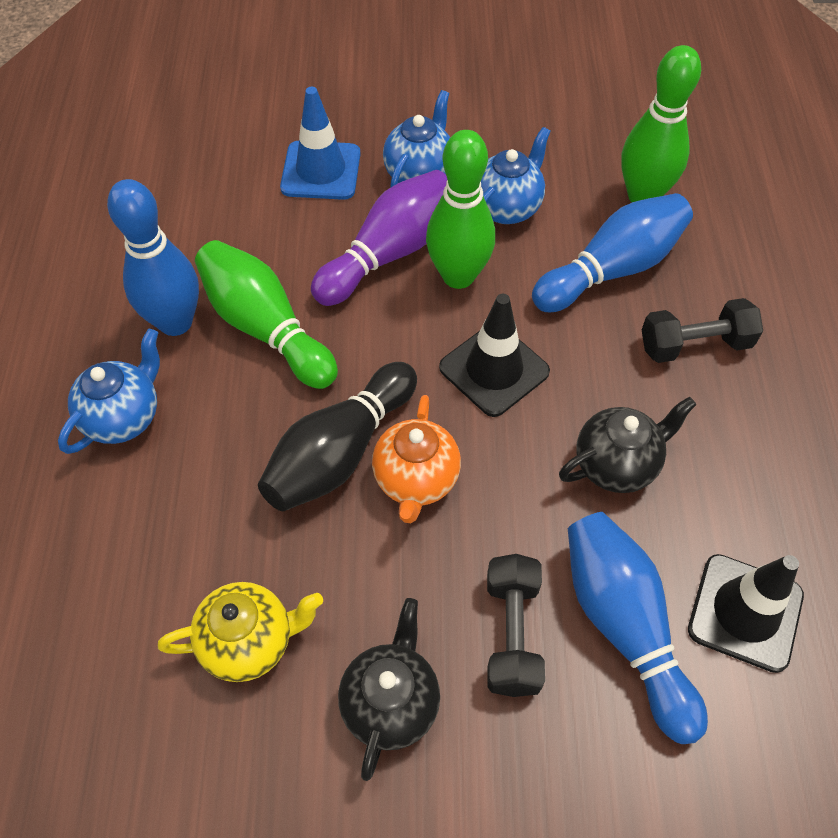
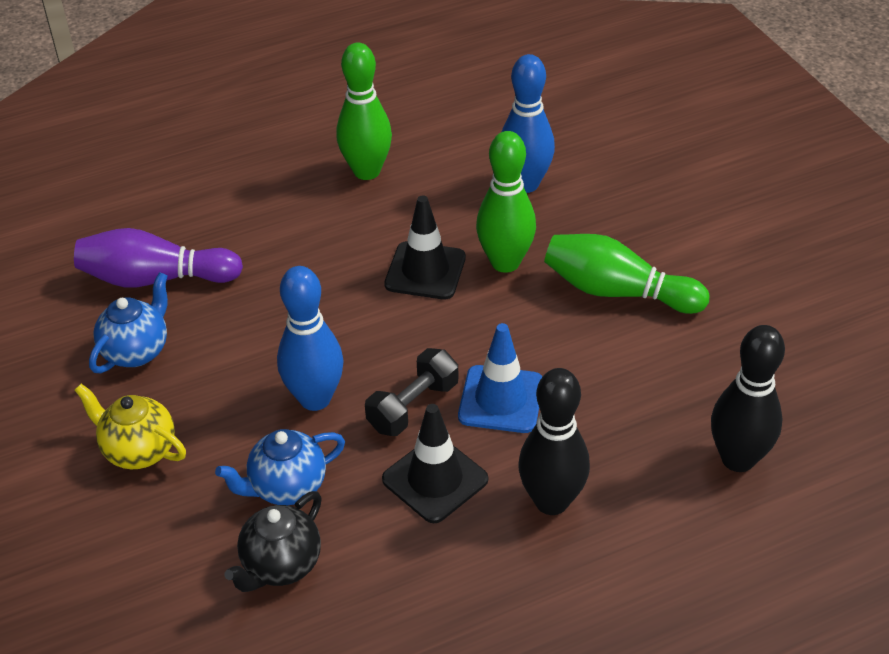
black bowling pin: [258,362,417,511] = 1 -> [518,368,590,515] [711,325,785,472] = 2
black dumbbell: [487,554,545,697] [642,298,763,363] = 2 -> [365,348,459,436] = 1
black teapot: [338,598,440,781] [559,397,697,493] = 2 -> [225,491,322,592] = 1
blue bowling pin: [107,179,199,336] [532,193,693,312] [568,512,708,744] = 3 -> [277,266,344,411] [502,54,555,193] = 2
blue teapot: [58,329,160,454] [383,90,450,188] [481,127,551,224] = 3 -> [89,272,168,373] [215,429,345,505] = 2
orange teapot: [372,395,461,523] = 1 -> none = 0

